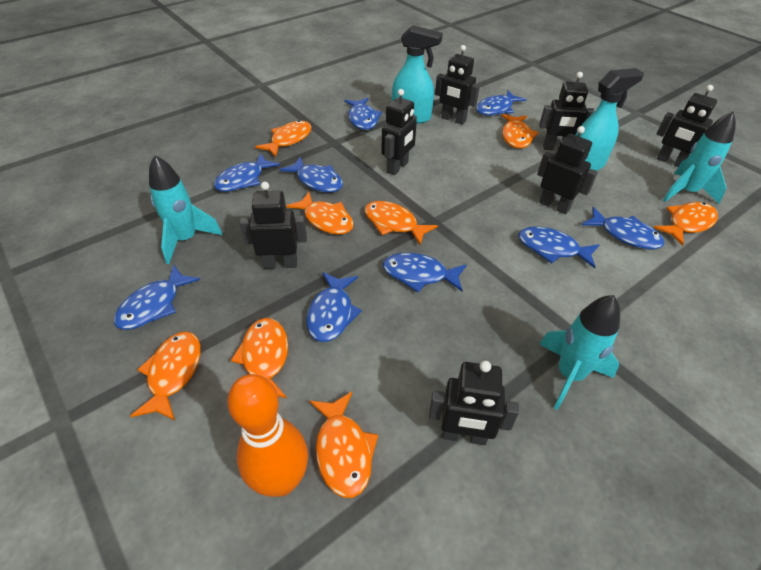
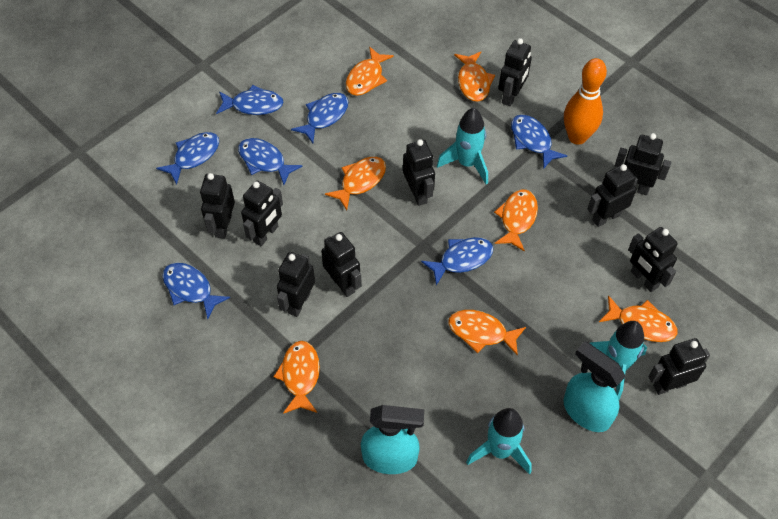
black robot: [240,182,307,269] [381,89,417,175] [429,361,519,445] [435,45,480,125] [537,126,598,214] [539,72,594,150] [657,85,717,167] = 7 -> [200,173,235,239] [241,181,283,246] [277,252,315,317] [321,232,362,297] [403,139,435,206] [498,38,532,107] [587,164,638,227] [615,133,671,195] [628,227,678,292] [649,338,710,395] = 10
blue fish: [114,265,200,330] [214,153,280,192] [280,157,343,193] [306,272,362,342] [344,98,382,130] [383,252,466,292] [476,90,526,116] [518,226,599,268] [582,207,664,250] = 9 -> [156,132,219,185] [162,263,230,319] [216,85,283,115] [238,138,303,185] [291,93,348,143] [421,237,494,286] [511,115,567,169] = 7
orange fish: [130,332,201,421] [231,318,288,398] [255,120,312,157] [286,192,354,235] [309,392,378,498] [364,201,438,245] [501,114,538,149] [653,202,718,246] = 8 -> [273,341,320,414] [325,156,386,210] [346,47,394,96] [448,310,526,356] [454,52,495,102] [494,189,538,252] [599,295,677,342] = 7

